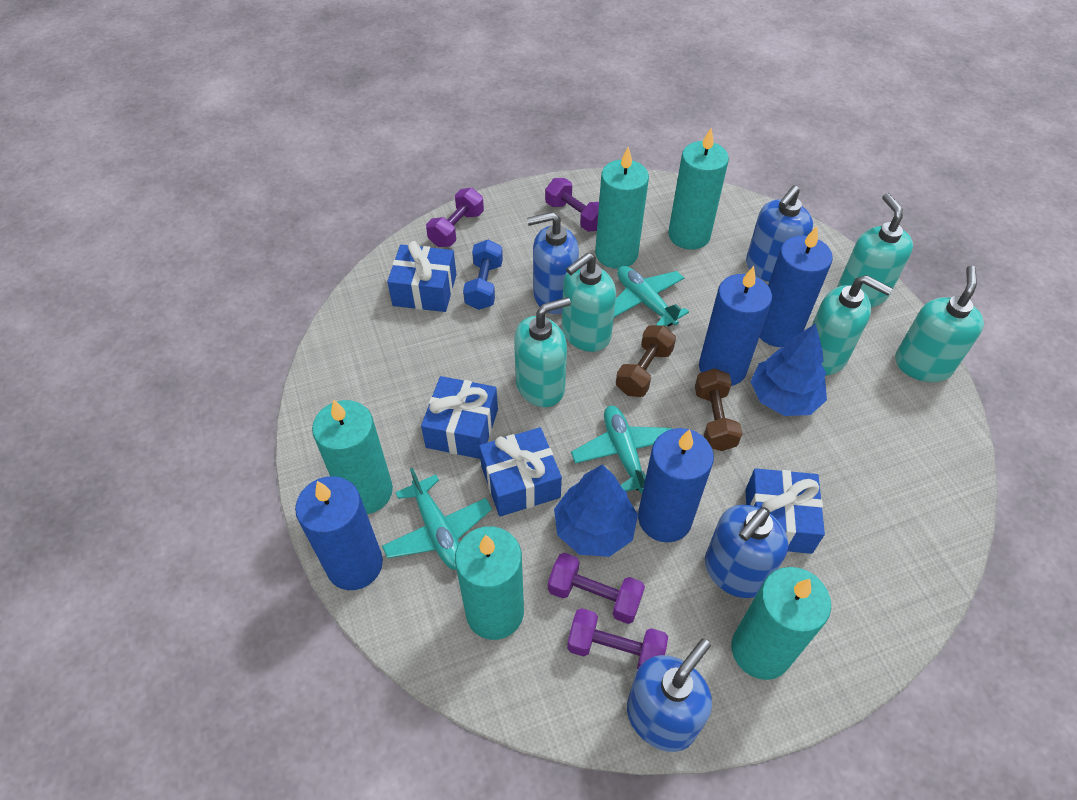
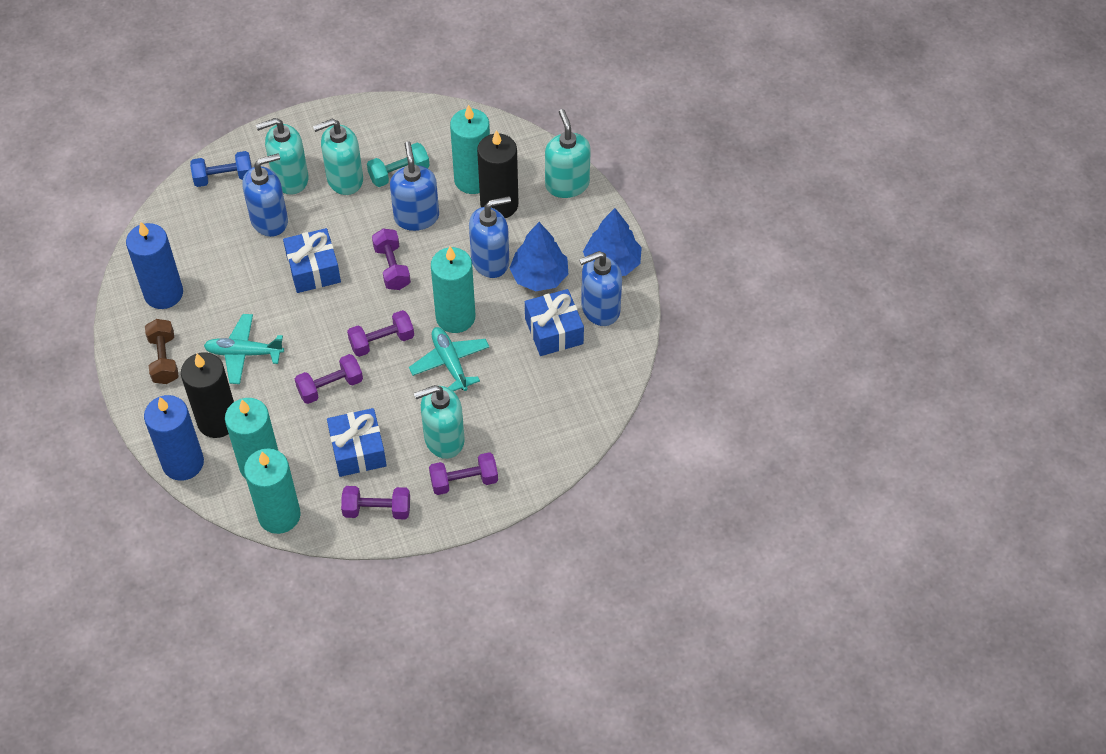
black candle: none = 0 -> [181,352,234,438] [477,130,519,218] = 2
blue candle: [295,476,383,590] [638,428,714,542] [699,266,772,386] [760,226,833,347] = 4 -> [126,222,183,309] [144,395,204,481] = 2
blue gift: [387,241,457,312] [421,376,498,459] [479,427,562,517] [746,468,825,554] = 4 -> [283,228,341,293] [327,408,387,477] [525,289,584,356] = 3
brown dumbbell: [616,325,676,397] [695,368,742,451] = 2 -> [145,319,179,384] = 1
purple dumbbell: [426,188,484,247] [545,178,599,232] [548,553,645,624] [567,608,668,670] = 4 -> [295,354,363,404] [341,486,410,519] [347,310,414,357] [372,229,411,290] [429,452,498,495] = 5
turquoise candle: [312,399,393,514] [455,526,524,640] [595,147,649,269] [668,128,729,250] [732,567,831,680] = 5 -> [225,398,278,479] [244,449,301,534] [431,246,475,333] [450,104,490,194] = 4
turquoise dumbbell: none = 0 -> [367,143,430,187] = 1
turquoise plane: [382,468,492,570] [571,406,672,493] [614,266,689,326] = 3 -> [204,314,284,384] [409,327,490,391] = 2
turquoise soap dispenser: [514,297,571,407] [562,253,616,352] [812,275,893,376] [837,193,913,307] [895,266,984,382] = 5 -> [256,118,309,195] [313,119,363,195] [414,385,465,459] [545,109,591,198] = 4

